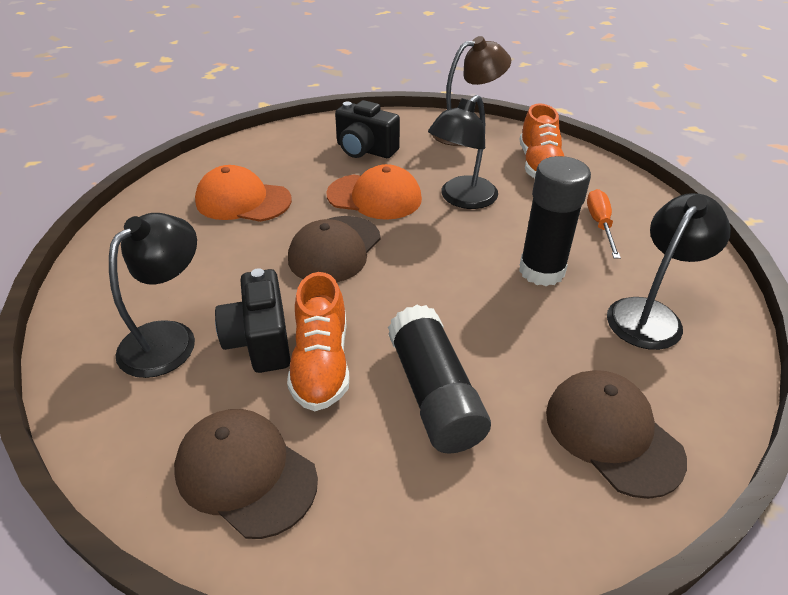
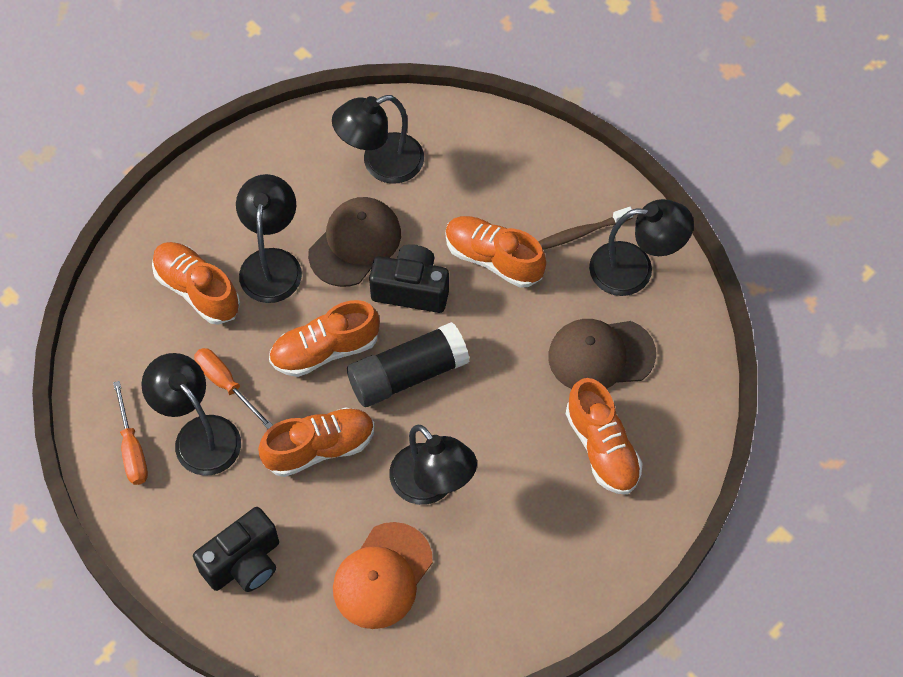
black glue stick: [388,305,491,454] [519,156,591,286] = 2 -> [347,322,470,407] = 1
black lamp: [109,213,197,378] [428,95,498,209] [607,193,731,350] = 3 -> [141,353,241,476] [236,174,302,303] [332,95,424,184] [389,425,477,505] [589,199,694,296] = 5
brown cap: [174,409,318,539] [288,216,381,282] [546,370,687,499] = 3 -> [308,197,401,287] [548,319,656,389] = 2
brown lamp: [432,36,511,146] = 1 -> none = 0
brown toothbrush: none = 0 -> [538,207,633,250] = 1
orange cap: [195,165,292,222] [326,164,422,220] = 2 -> [333,522,433,629] = 1
orange screwdriver: [587,189,621,259] = 1 -> [113,381,148,485] [194,348,273,429] = 2
orange shoe: [287,272,350,411] [519,103,564,178] = 2 -> [152,242,240,325] [258,407,374,477] [269,300,380,377] [445,216,546,288] [566,378,643,494] = 5

